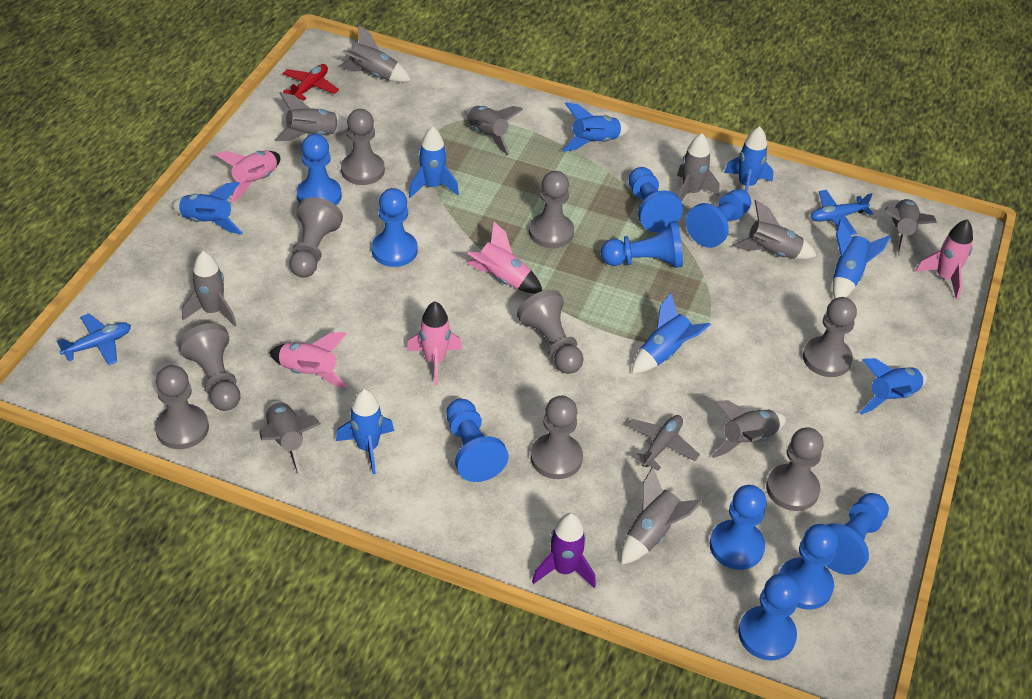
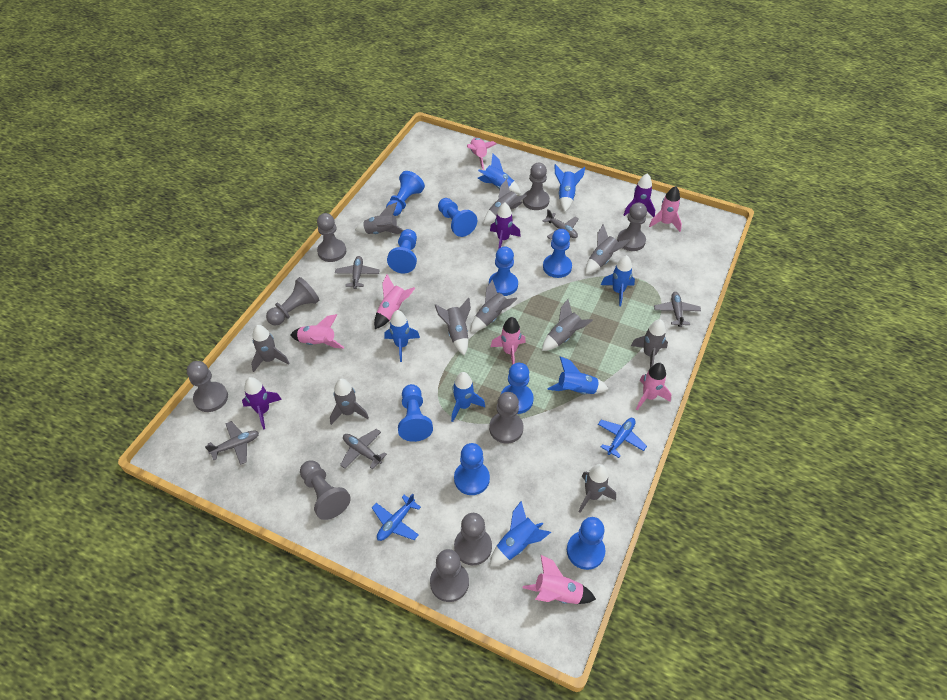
blue pawn: [297,134,342,205] [371,188,418,267] [446,399,508,482] [601,221,683,268] [629,167,683,232] [686,189,751,248] [710,485,767,570] [738,574,800,660] [779,524,838,610] [827,493,889,575] = 10 -> [386,171,425,216] [387,229,417,274] [398,384,433,442] [438,198,477,237] [454,443,490,495] [489,246,518,296] [501,363,534,414] [543,229,572,278] [567,517,605,570] = 9
blue rocket: [171,182,242,234] [336,389,394,474] [409,127,459,198] [562,102,629,152] [632,293,711,373] [724,126,773,192] [833,220,891,298] [859,358,927,415] = 8 -> [384,310,420,362] [451,372,485,422] [477,154,521,194] [490,501,551,566] [547,356,608,394] [555,164,585,212] [601,255,635,306] = 7
grey plane: [627,415,700,471] = 1 -> [205,421,259,465] [335,256,380,289] [340,429,387,469] [543,209,579,240] [654,292,701,327] = 5
pink rocket: [215,150,280,203] [269,332,348,389] [407,301,462,385] [466,222,542,294] [915,219,973,299] = 5 -> [291,314,344,349] [374,274,415,329] [467,138,496,170] [491,317,526,365] [523,554,596,604] [636,363,672,410] [649,186,682,232] = 7
purple rocket: [532,513,596,588] = 1 -> [242,377,282,430] [490,203,521,248] [624,173,655,217] = 3
red plane: [283,64,339,100] = 1 -> none = 0

